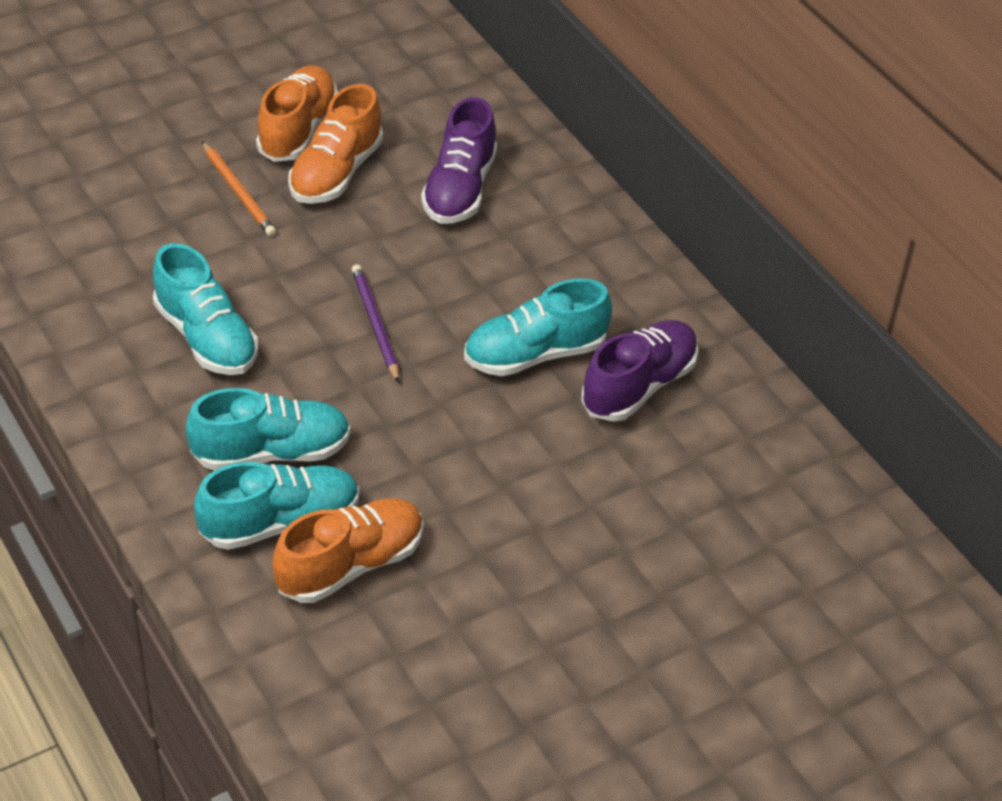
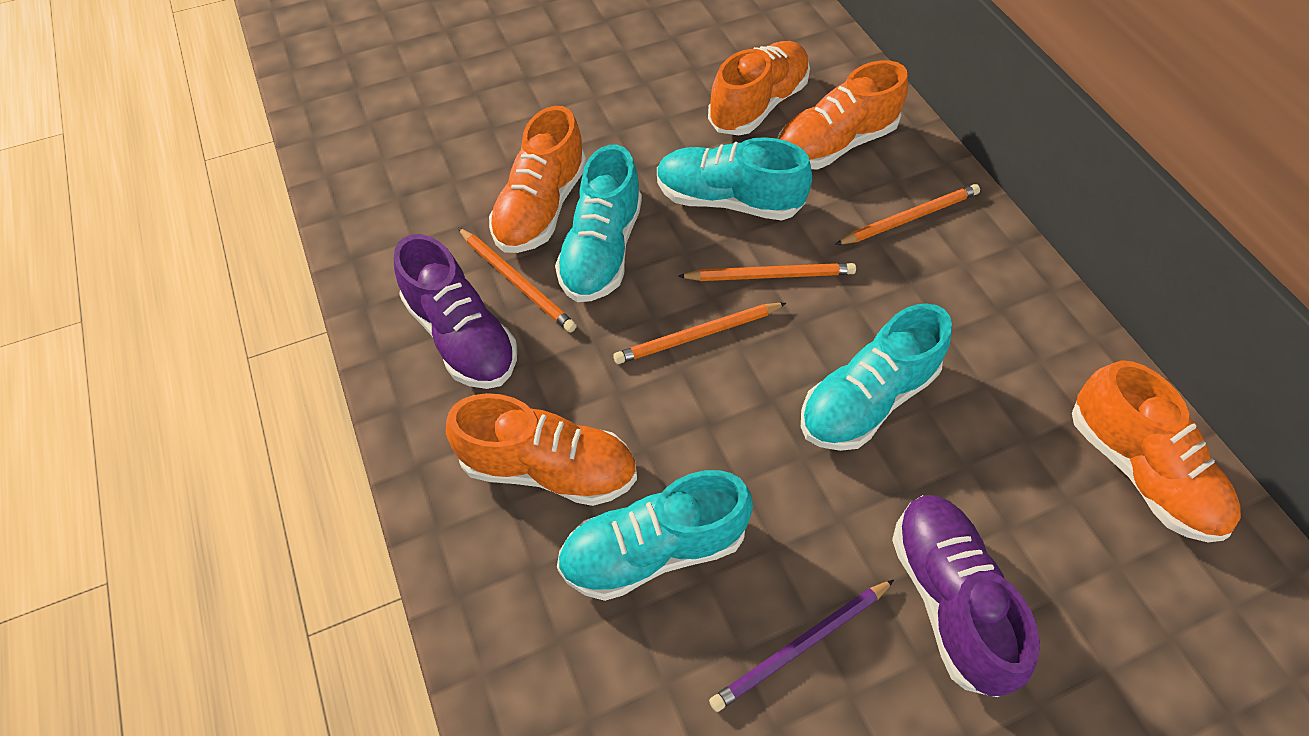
orange pencil: [202,141,276,237] = 1 -> [458,228,577,332] [613,303,786,364] [678,263,856,281] [835,184,980,245] = 4
orange shoe: [256,65,338,162] [272,498,424,603] [288,84,383,204] = 3 -> [446,393,637,506] [489,106,586,253] [708,41,810,135] [777,60,908,169] [1072,360,1241,542] = 5

